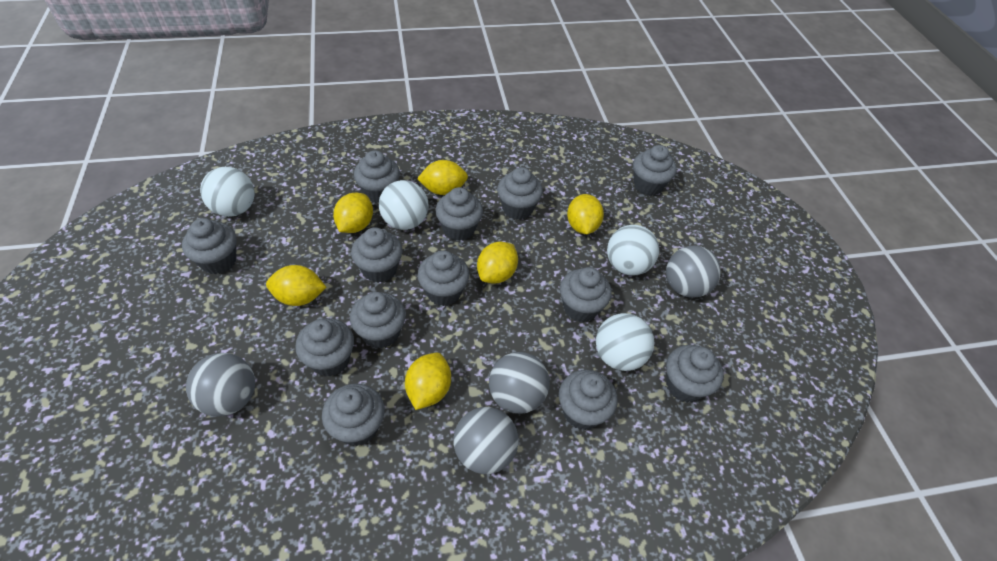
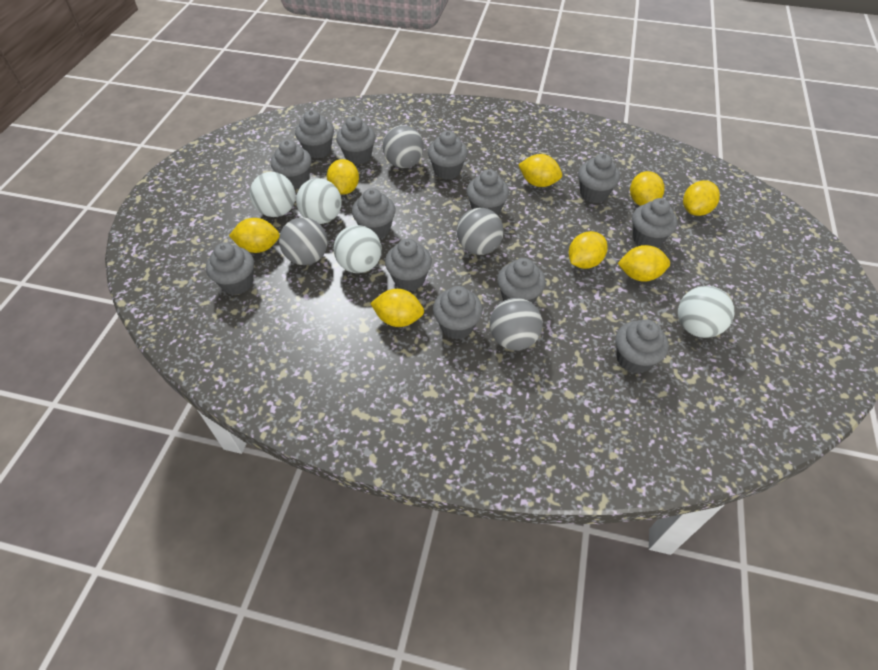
yellow lemon: [266,265,326,306] [333,193,373,233] [405,353,451,410] [417,160,468,195] [477,242,518,284] [567,194,604,234] = 6 -> [229,218,280,253] [327,159,359,195] [370,289,424,327] [518,154,562,187] [569,231,608,269] [618,245,670,282] [630,171,664,206] [683,180,720,216] = 8

